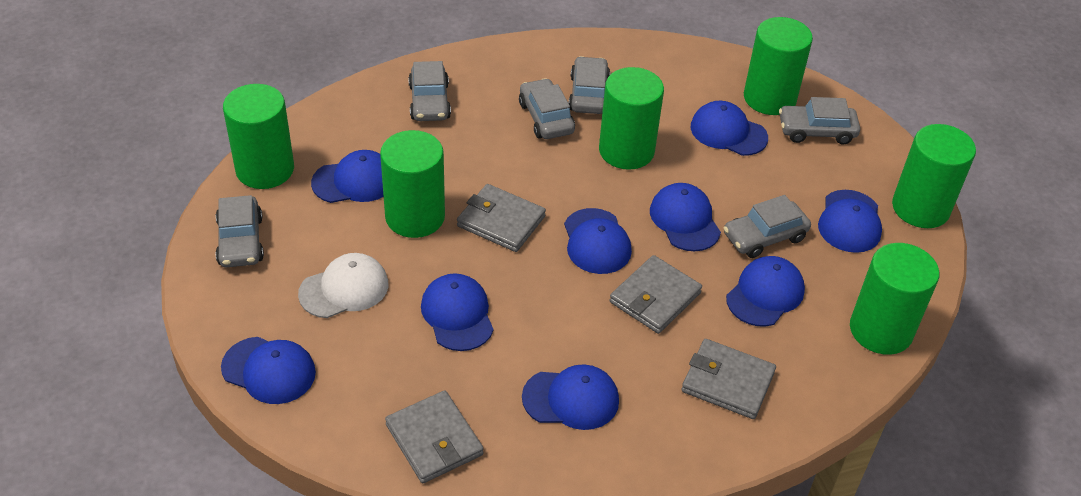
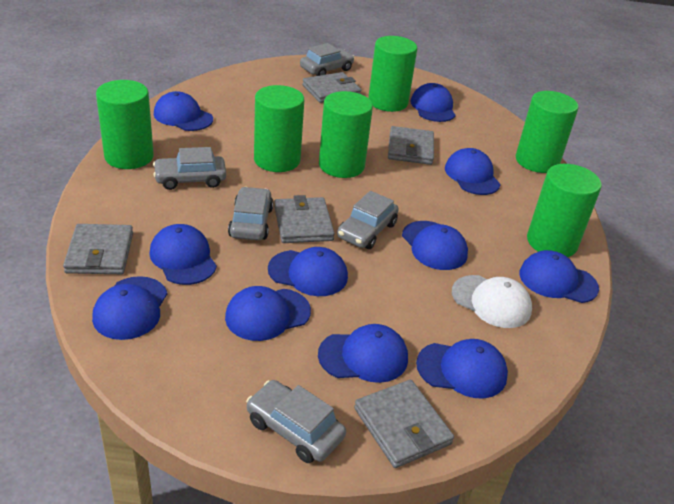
blue cap: [221,337,316,404] [311,150,384,203] [421,273,494,351] [522,364,619,430] [564,208,632,274] [650,183,721,251] [691,101,768,156] [726,256,805,327] [818,190,882,253] = 9 -> [92,276,167,340] [149,224,217,285] [154,91,213,131] [225,286,311,341] [268,247,348,296] [318,324,408,383] [402,221,468,270] [410,83,456,122] [416,339,508,399] [445,148,501,195] [519,250,599,303] = 11
grey car: [215,195,264,268] [408,61,451,121] [519,78,575,139] [569,56,610,114] [724,195,811,258] [779,97,860,145] = 6 -> [153,147,226,190] [228,187,273,240] [246,380,346,463] [300,43,354,76] [337,191,399,249] = 5
grey wallet: [385,390,484,483] [457,184,546,252] [609,255,702,334] [681,339,776,419] = 4 -> [63,224,133,274] [274,195,335,243] [302,72,361,103] [354,380,454,468] [388,126,434,165] = 5

